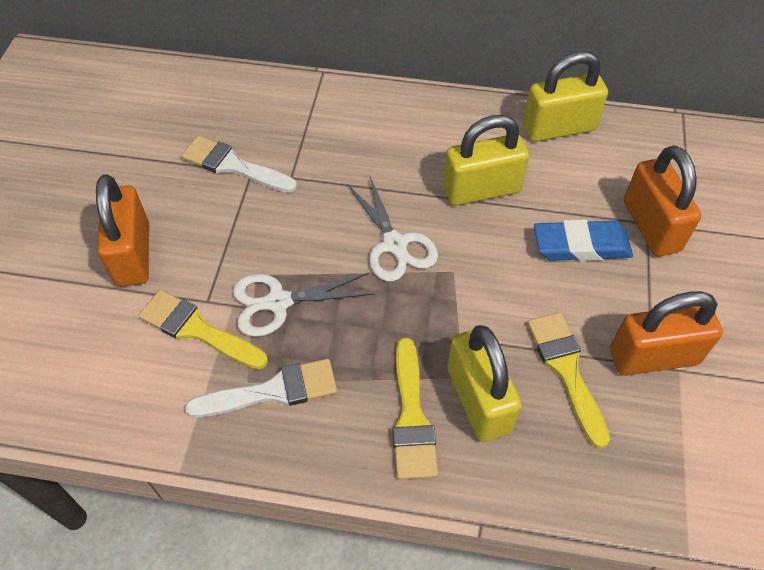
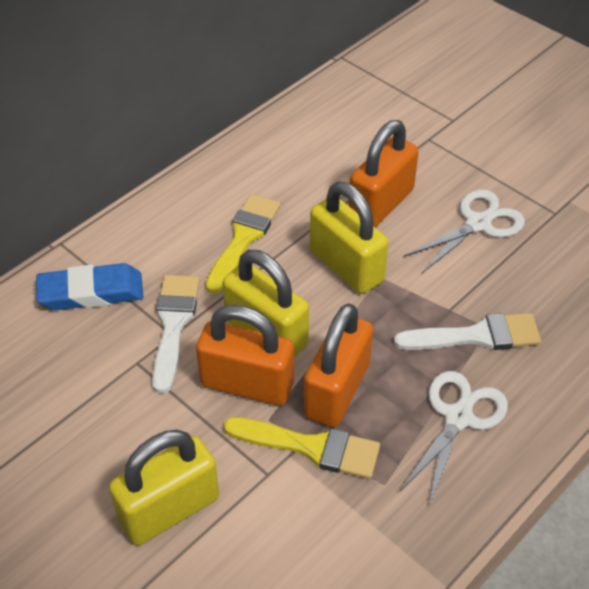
yellow brush: [138,290,268,369] [392,338,438,479] [527,312,610,449] = 3 -> [205,194,281,294] [224,417,380,479] = 2

